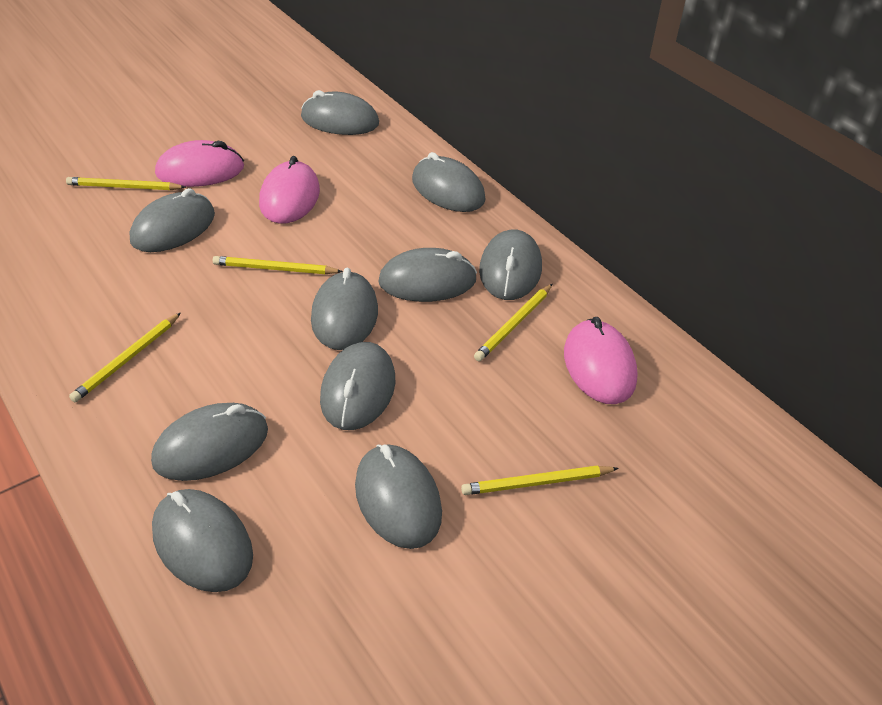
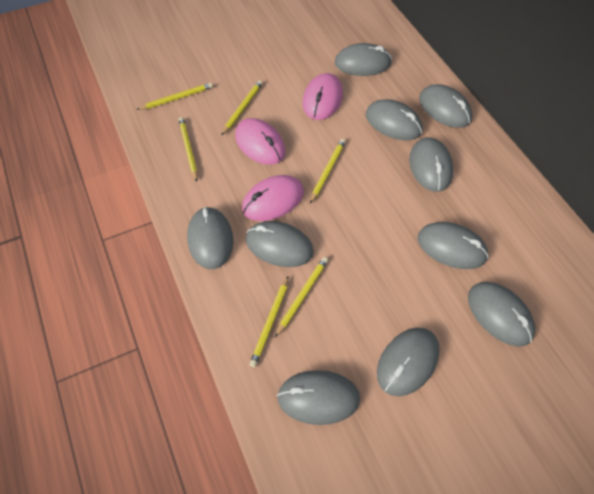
yellow pencil: [66,177,186,190] [69,313,181,402] [213,256,343,274] [461,466,619,495] [474,284,552,361] = 5 -> [136,83,213,110] [179,117,198,182] [221,80,263,136] [249,276,289,367] [275,257,328,337] [310,139,346,204] = 6

